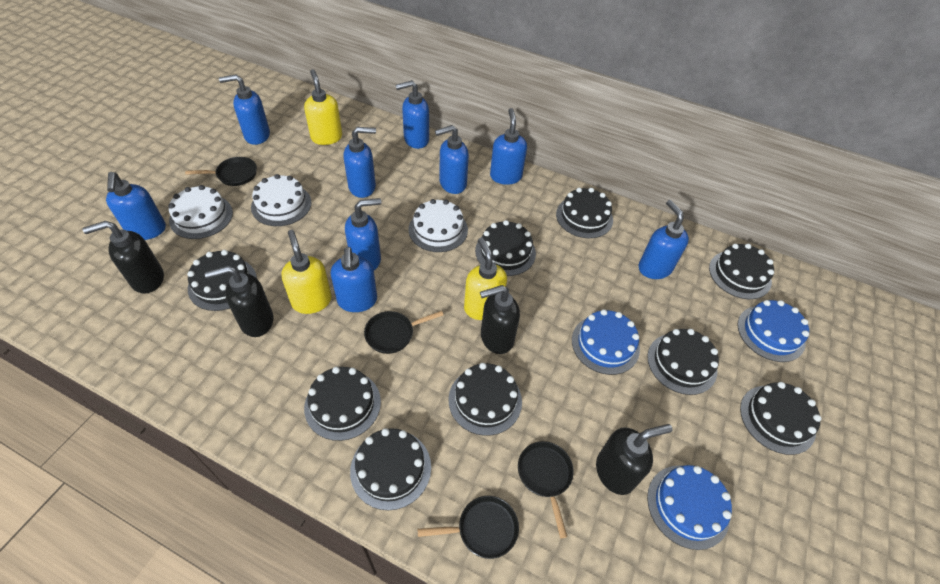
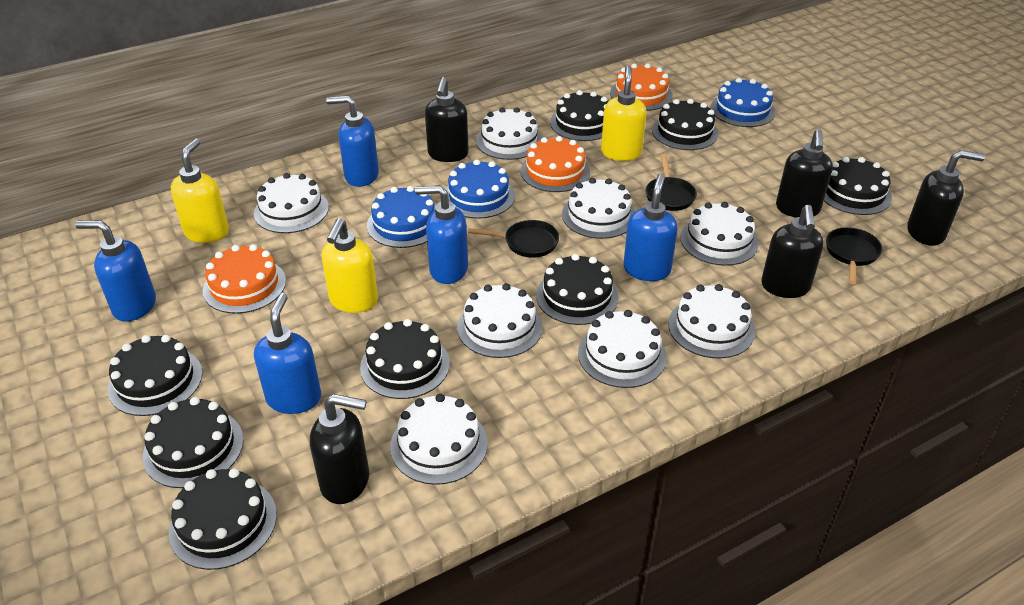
black cake: [187,250,257,311] [304,367,381,441] [350,428,431,510] [449,363,522,436] [475,220,536,276] [556,188,613,238] [647,329,719,395] [709,244,774,299] [740,382,821,455] = 9 -> [108,335,203,416] [143,397,244,488] [169,468,277,570] [360,319,450,399] [536,254,619,325] [550,90,608,141] [652,99,719,150] [824,157,892,215] = 8
black pan: [185,157,257,186] [364,311,443,354] [418,496,519,559] [518,441,574,538] = 4 -> [468,220,559,258] [645,154,697,211] [826,227,883,284] = 3
black soap dispenser: [83,221,164,294] [205,266,273,337] [480,285,520,354] [596,424,673,495] = 4 -> [310,394,369,504] [425,77,469,162] [761,205,824,298] [776,129,833,217] [907,150,985,246] = 5
blue soap dispenser: [106,172,166,240] [219,75,270,145] [331,247,377,312] [343,127,376,198] [345,198,381,270] [396,80,429,149] [435,125,469,194] [490,108,527,185] [639,200,689,279] = 9 -> [75,220,156,322] [254,293,321,414] [326,95,379,187] [415,185,468,284] [623,173,678,281] = 5
orange cake: none = 0 -> [203,244,286,314] [520,136,590,192] [610,63,673,111] = 3
white cake: [168,185,233,239] [251,174,311,226] [409,199,468,252] = 3 -> [254,173,329,233] [390,394,488,485] [457,283,543,358] [476,107,542,160] [562,178,635,239] [578,310,667,388] [668,284,755,359] [680,202,758,266] = 8

